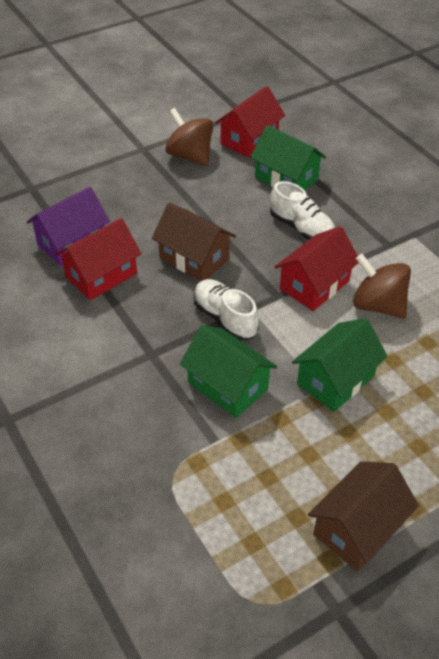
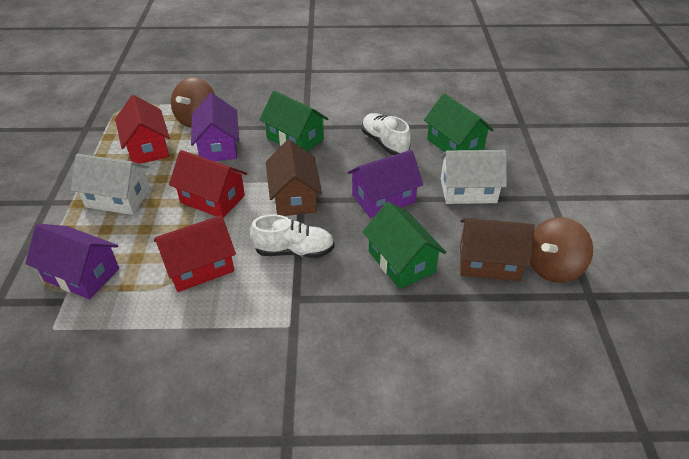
purple house: [27,187,110,266] = 1 -> [25,223,119,299] [191,93,239,161] [347,150,423,218] = 3
white house: none = 0 -> [71,154,150,215] [440,150,507,204] = 2

